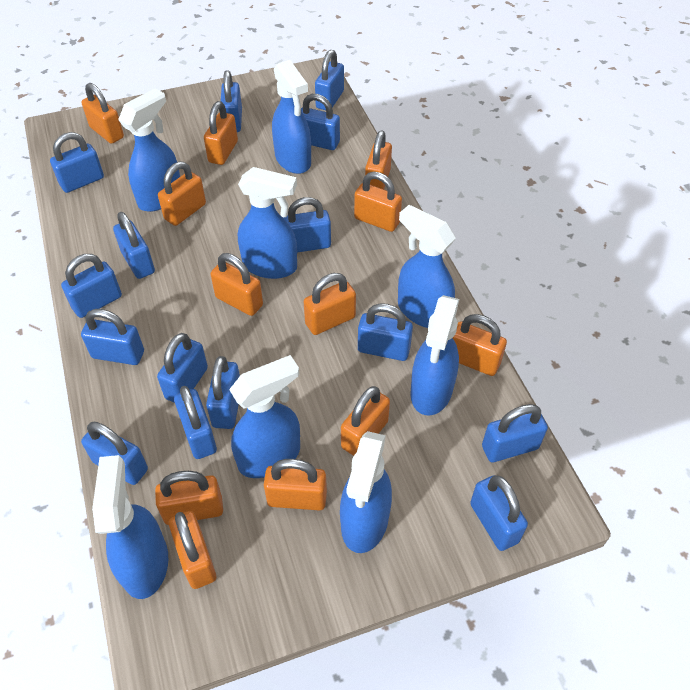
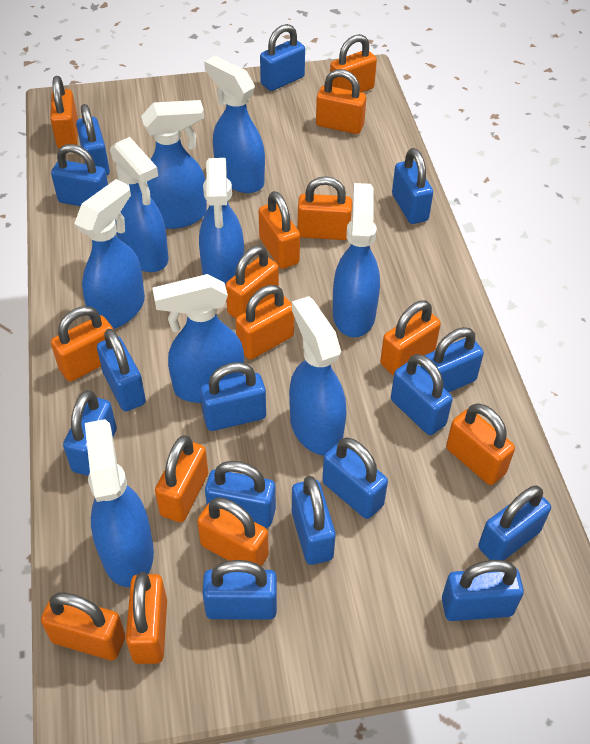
blue spray bottle: [92,455,168,599] [118,89,180,212] [229,355,300,478] [238,167,297,279] [272,60,311,174] [340,431,392,553] [398,205,456,328] [410,295,459,416] = 8 -> [74,179,145,329] [85,419,154,587] [110,137,168,272] [141,100,207,229] [152,274,244,403] [199,158,244,287] [204,55,265,193] [289,296,347,455] [333,183,380,337] = 9
orange padlock: [82,83,124,144] [155,471,223,525] [158,162,206,226] [169,511,216,589] [204,101,238,165] [210,253,263,316] [264,459,327,511] [304,273,356,335] [341,386,390,456] [354,172,402,232] [365,130,392,189] [453,314,507,376] = 12 -> [41,592,125,660] [50,76,78,148] [51,306,113,382] [126,572,167,664] [155,435,208,522] [197,497,269,566] [226,245,279,319] [235,285,294,360] [259,191,300,269] [297,176,352,240] [316,69,366,134] [330,34,377,93] [380,301,441,375] [446,403,515,485] = 14

